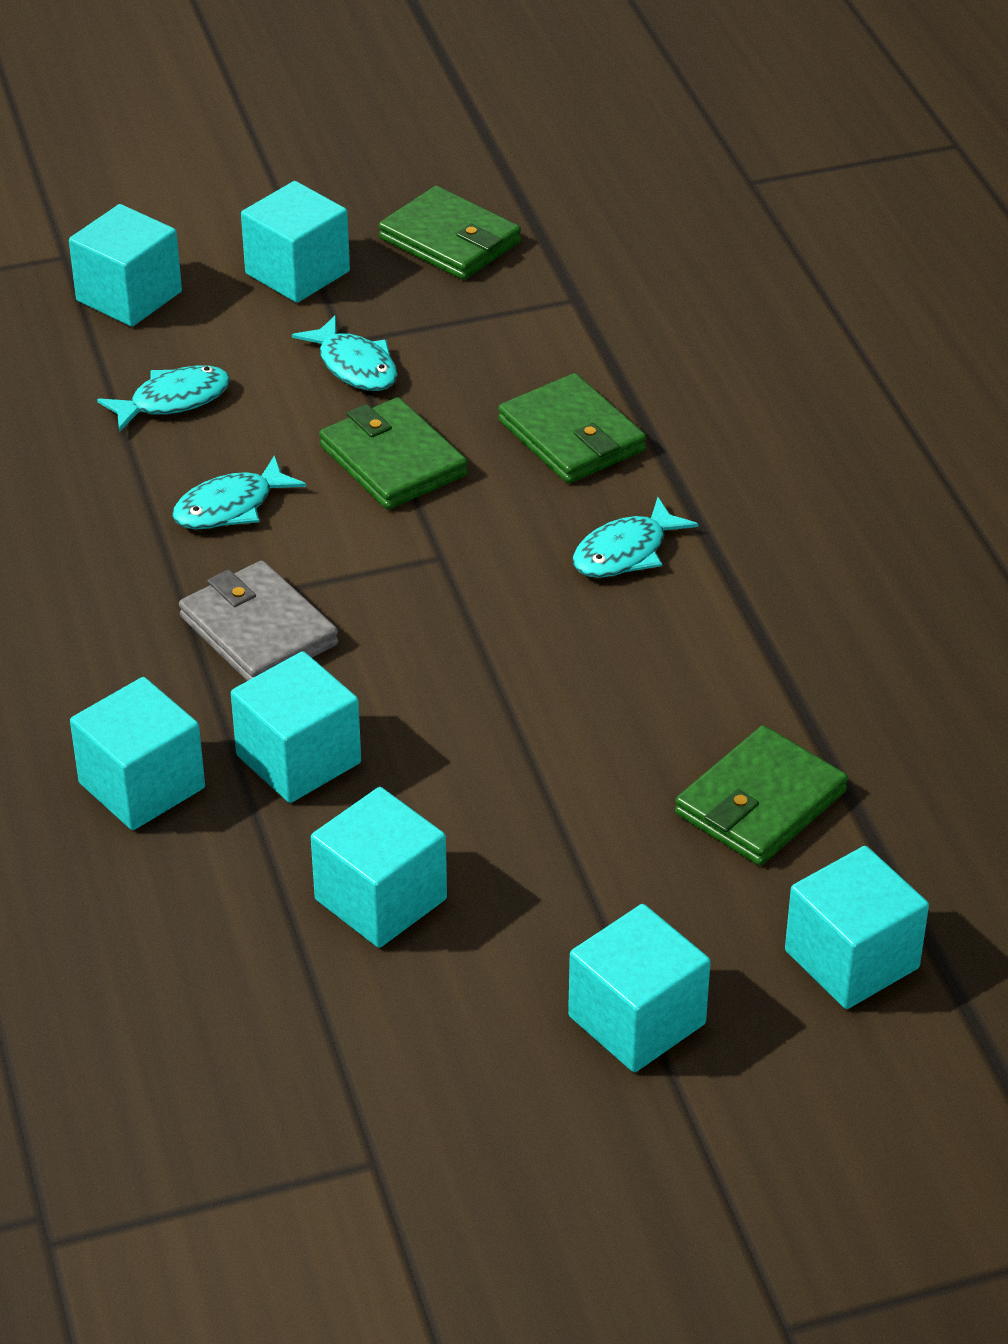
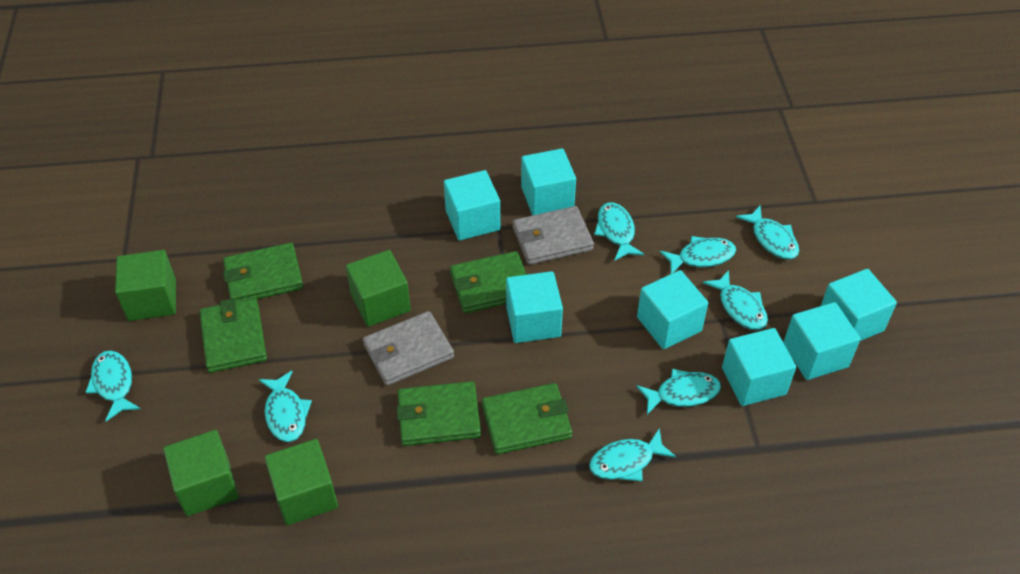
green cube: none = 0 -> [115,250,176,321] [163,430,239,516] [265,439,338,525] [346,250,411,327] = 4
green wallet: [319,397,468,510] [378,186,521,280] [498,373,646,483] [675,725,848,865] = 4 -> [199,298,267,373] [223,243,303,302] [396,381,481,446] [450,251,527,313] [482,383,572,454] = 5
grey wallet: [179,561,338,681] = 1 -> [363,311,454,386] [513,206,594,265] = 2
turquoise fish: [97,365,230,432] [172,455,306,529] [292,315,397,391] [573,497,698,578] = 4 -> [86,351,141,421] [259,371,312,442] [589,428,676,481] [594,202,644,261] [636,369,721,414] [660,236,736,274] [703,270,768,330] [736,206,799,260] = 8

